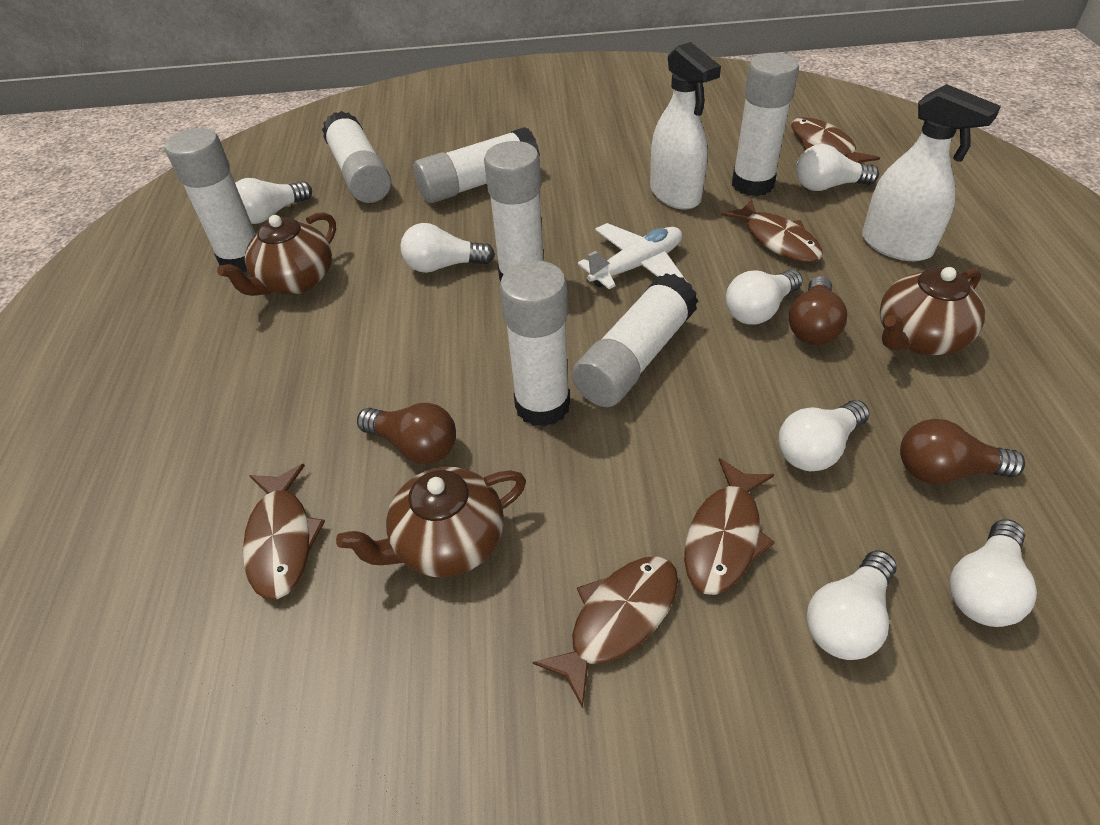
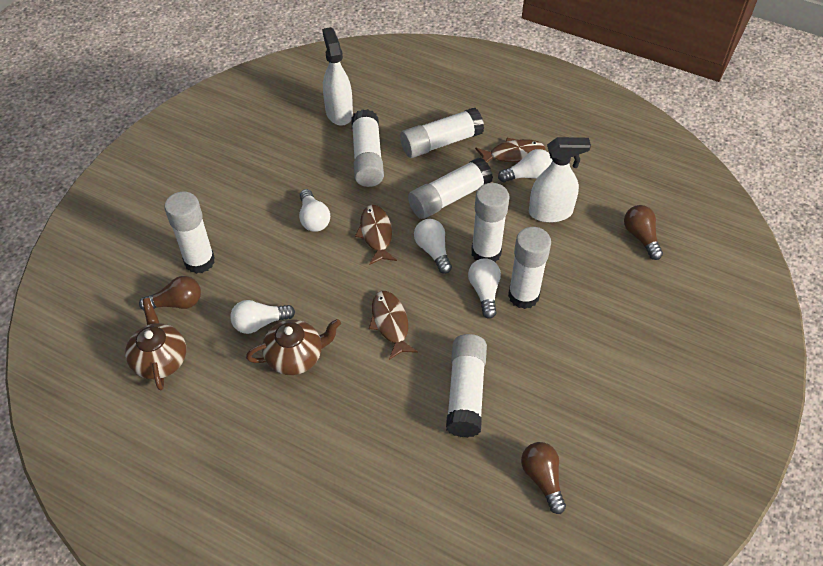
brown fish: [243,464,325,600] [532,556,678,708] [684,458,775,595] [721,199,823,263] [791,117,880,163] = 5 -> [355,205,397,265] [369,291,418,360] [475,138,545,162] = 3
brown teapot: [217,212,336,296] [336,467,526,577] [880,267,985,355] = 3 -> [125,298,186,390] [246,319,341,375] = 2
white light bulb: [235,178,312,224] [400,223,495,273] [726,270,803,325] [779,400,870,471] [796,144,879,191] [807,550,897,660] [950,519,1037,627] = 7 -> [230,300,295,334] [299,189,330,232] [414,219,452,274] [468,258,501,319] [498,149,552,183] = 5
white plane: [578,223,687,289] = 1 -> none = 0

